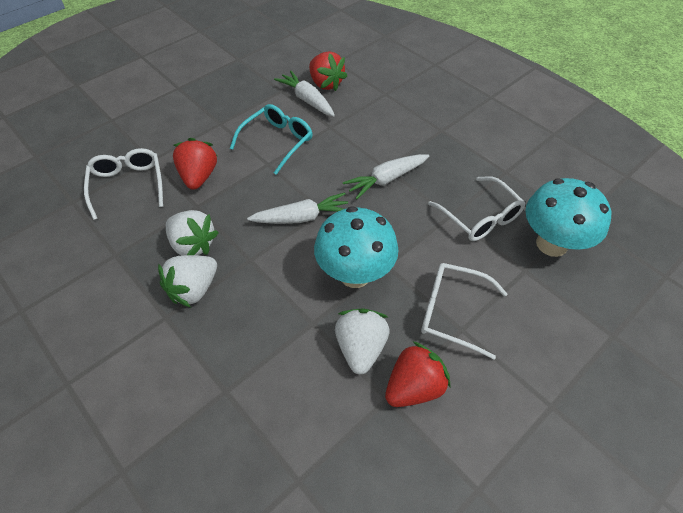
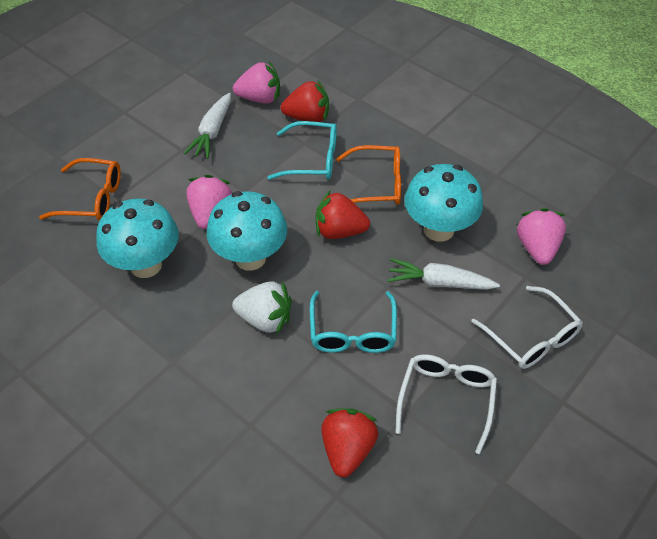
orange glasses: none = 0 -> [39,158,121,221] [336,145,401,205] = 2
pink strawberry: none = 0 -> [186,175,232,229] [233,62,280,104] [517,208,566,265] = 3
turquoise glasses: [230,104,313,175] = 1 -> [267,121,337,180] [310,291,397,353] = 2
turquoise mushroom: [314,206,399,288] [525,178,611,257] = 2 -> [96,199,179,278] [207,191,287,271] [404,164,483,242] = 3
white carrot: [247,192,348,224] [274,70,335,116] [343,154,430,199] = 3 -> [184,93,231,159] [387,258,500,290] = 2
white glasses: [84,148,163,220] [421,263,507,360] [428,176,526,241] = 3 -> [395,354,497,454] [471,286,583,369] = 2
white strawberry: [158,255,217,308] [166,210,219,255] [335,309,390,375] = 3 -> [232,281,291,335] = 1

